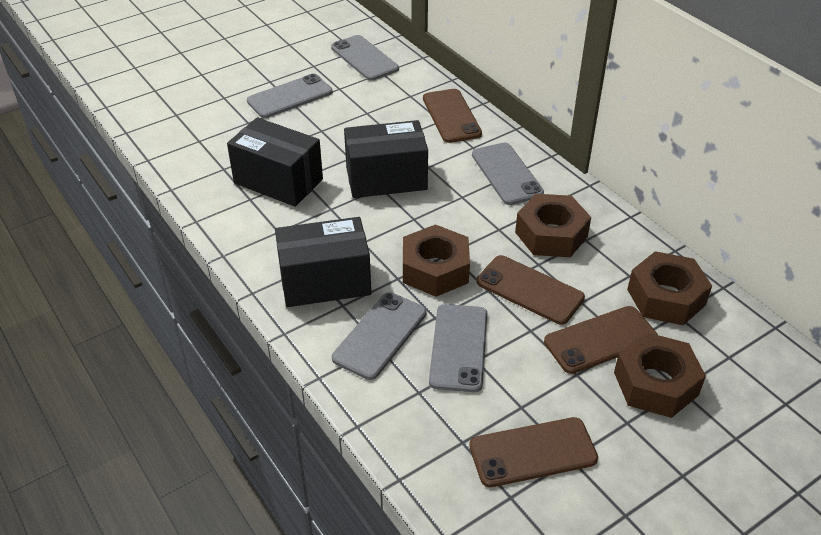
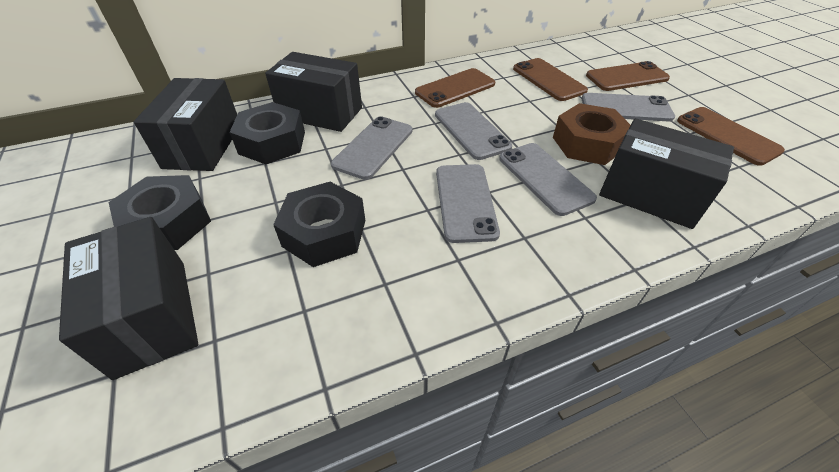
black box: [227,117,323,207] [275,217,371,307] [344,120,428,198] = 3 -> [59,217,198,380] [134,78,237,171] [265,52,362,132] [599,118,734,229] = 4
black nut: none = 0 -> [109,175,211,250] [230,102,305,164] [273,182,365,267] = 3
brown nut: [403,224,470,297] [515,194,591,257] [614,332,706,418] [627,251,712,325] = 4 -> [553,103,631,165] = 1

